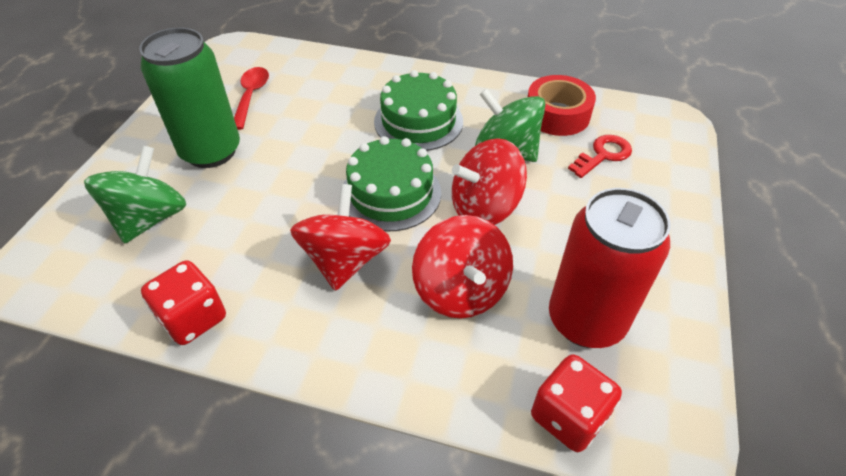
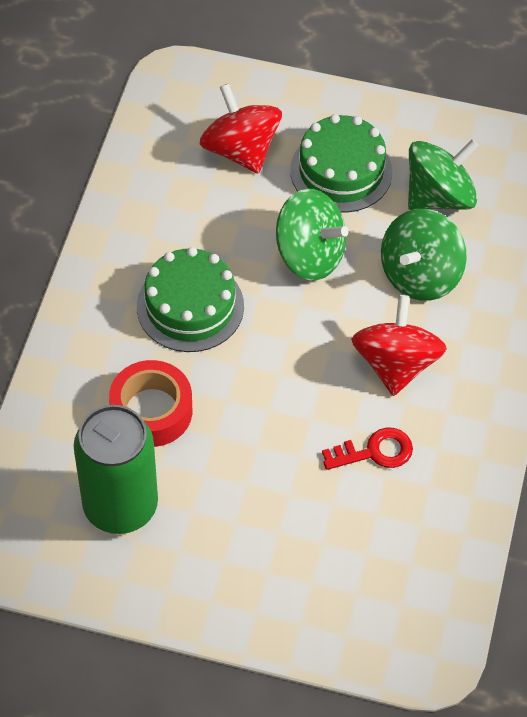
green spinning top: [84,145,187,244] [475,88,545,162] = 2 -> [276,189,348,280] [381,209,467,301] [408,139,479,210] = 3
red can: [549,188,671,348] = 1 -> none = 0
red dice: [141,260,226,345] [531,354,622,452] = 2 -> none = 0
red spinning top: [290,184,391,291] [412,215,513,319] [452,138,527,225] = 3 -> [200,83,282,174] [351,295,447,396] = 2
red spoon: [234,67,269,130] = 1 -> none = 0

